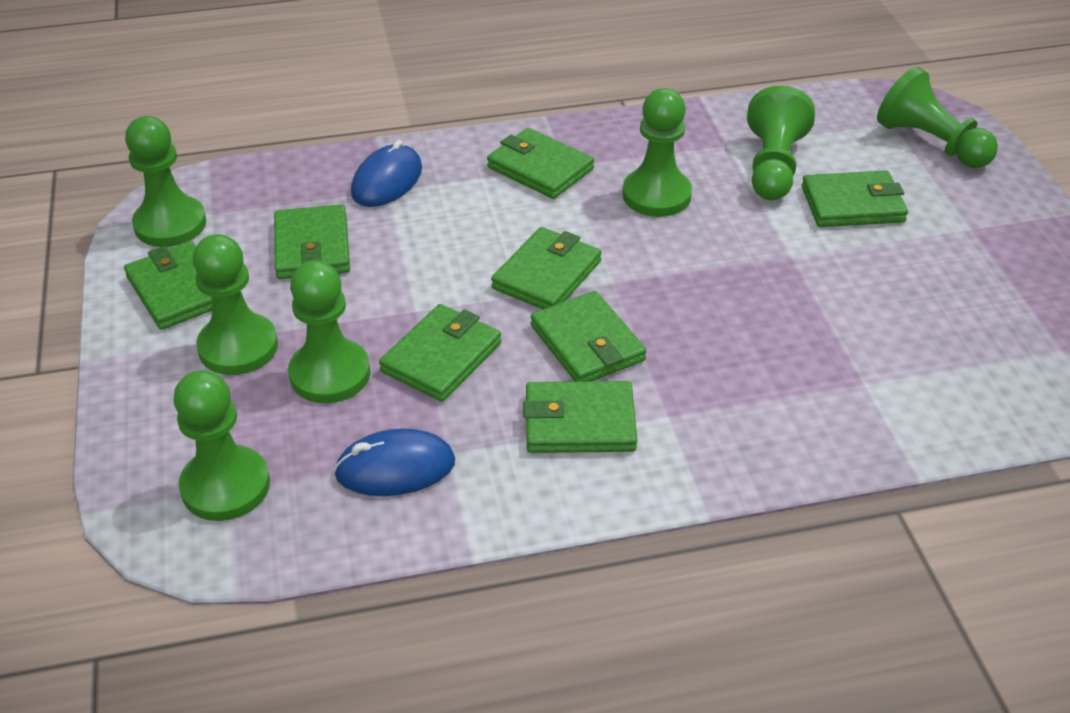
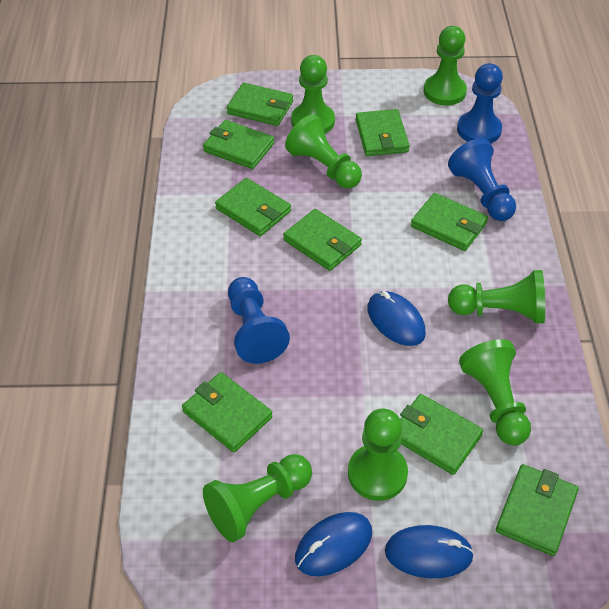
blue mouse: [334,428,455,496] [351,140,422,207] = 2 -> [295,512,372,576] [367,291,426,346] [385,525,474,578] = 3
blue pawn: none = 0 -> [228,277,290,364] [448,138,516,221] [457,63,503,144] = 3
green wallet: [124,241,212,330] [274,204,350,279] [379,304,501,402] [487,128,594,199] [491,227,602,309] [523,381,637,453] [531,291,647,382] [802,171,908,227] = 8 -> [182,372,273,453] [203,120,274,169] [215,178,291,236] [227,83,293,126] [283,209,362,271] [356,109,410,156] [400,394,483,475] [411,193,488,251] [496,464,579,556] = 9

